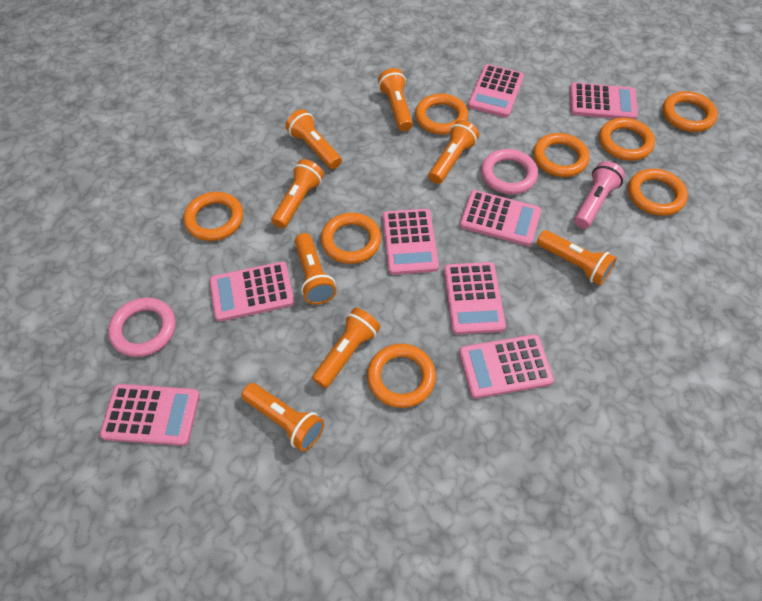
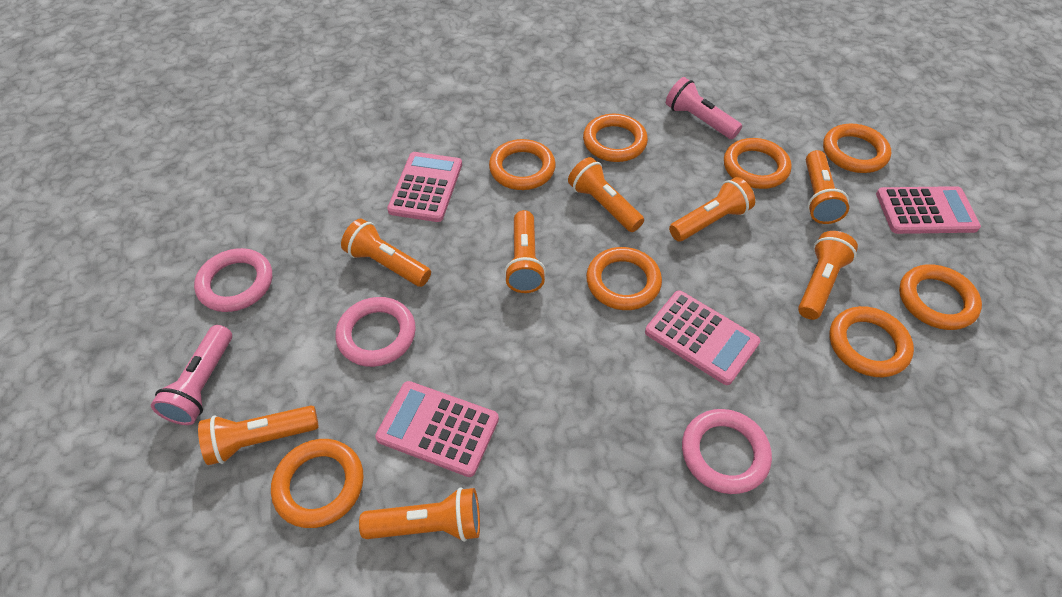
pink calculator: [100,384,200,446] [209,262,295,322] [383,209,439,275] [444,262,506,335] [459,334,554,399] [460,190,541,246] [468,64,524,117] [570,82,638,120] = 8 -> [375,381,499,477] [387,152,462,222] [645,290,760,385] [876,186,981,234] = 4
pink flashlight: [574,161,625,229] = 1 -> [151,325,232,425] [666,77,742,139] = 2
pink ring: [108,297,176,357] [481,149,538,194] = 2 -> [194,248,272,312] [336,297,416,367] [682,409,772,494] = 3

